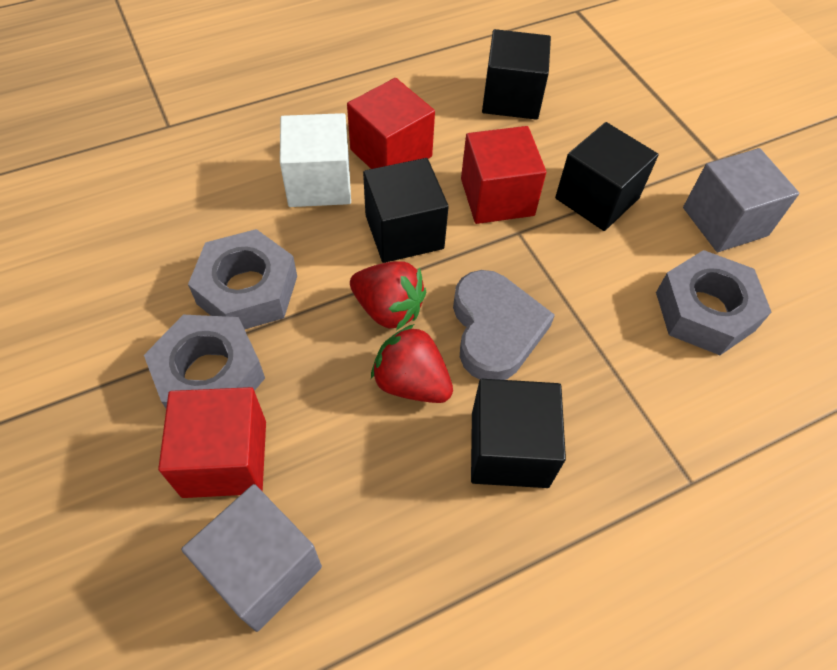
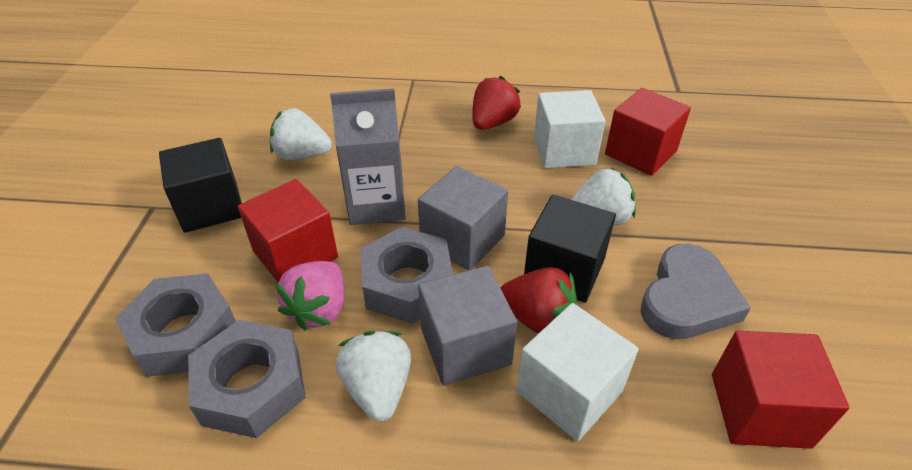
black cube: [363,158,449,263] [471,379,566,488] [482,29,551,120] [555,122,659,231] = 4 -> [159,138,242,233] [524,194,616,303] = 2
grey carton: none = 0 -> [330,88,405,225] = 1
pink strawberry: none = 0 -> [275,261,344,330] = 1
white cube: [280,113,351,207] = 1 -> [517,303,639,441] [534,90,606,168] = 2
white strawberry: none = 0 -> [270,108,332,160] [336,331,411,422] [571,168,636,226] = 3

